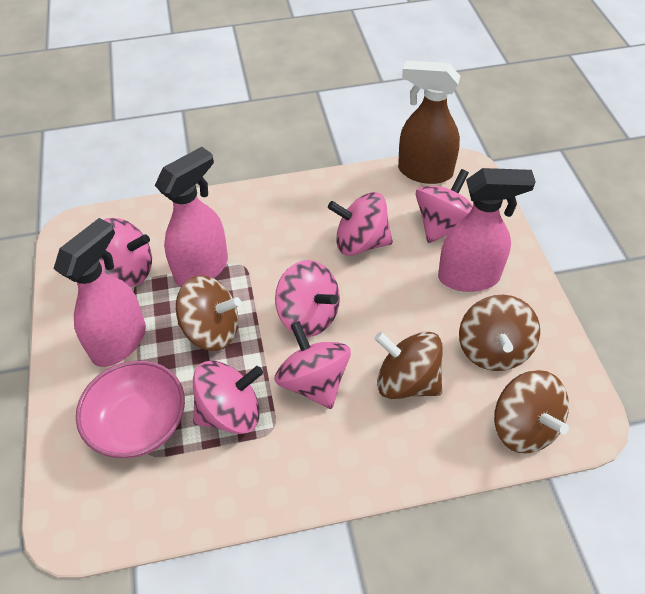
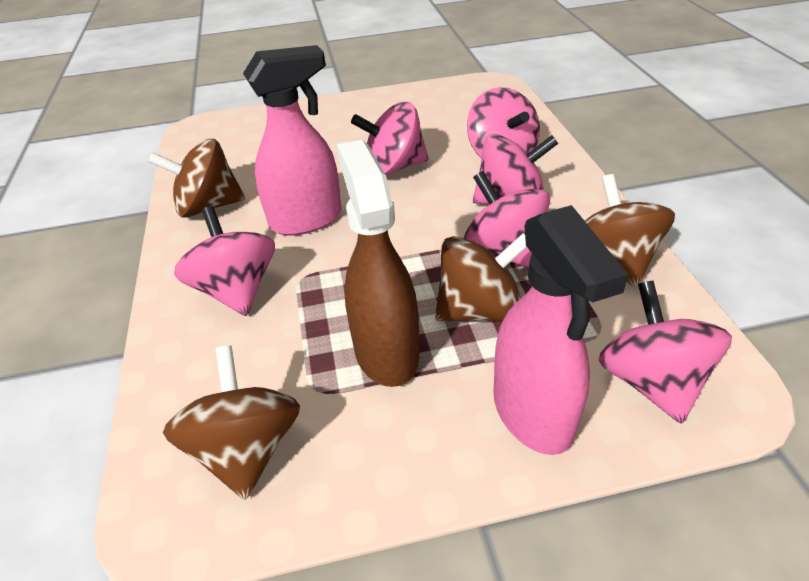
pink bowl: [76,360,185,458] = 1 -> none = 0
pink spray bottle: [53,218,146,367] [155,147,228,287] [438,168,536,292] = 3 -> [243,45,342,236] [493,205,628,455] = 2

